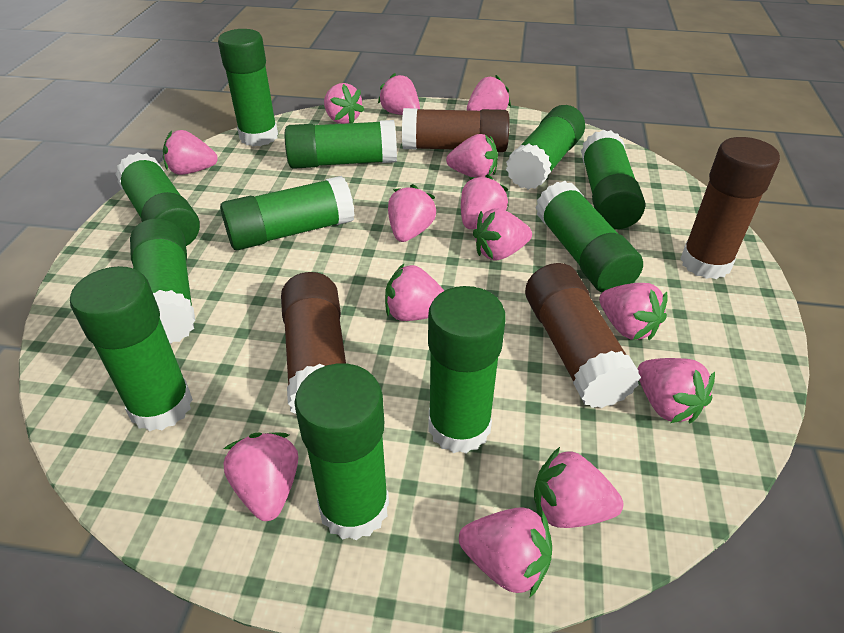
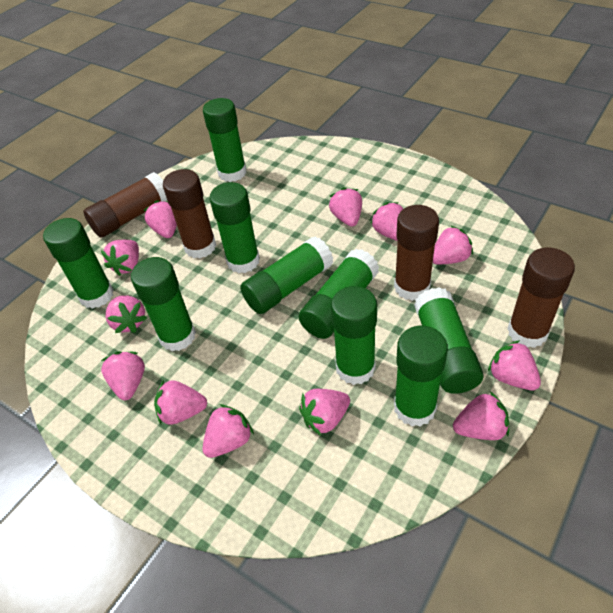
green glue stick: [70,266,193,431] [115,153,200,246] [130,218,195,344] [218,29,278,146] [220,176,355,250] [285,120,397,169] [294,363,389,540] [428,286,506,453] [506,105,585,190] [535,181,643,293] [581,130,645,229] = 11 -> [43,218,114,309] [131,257,196,351] [203,98,247,182] [209,182,260,273] [240,236,333,314] [299,249,379,339] [331,286,377,385] [394,326,448,427] [414,287,484,394] = 9
pink strawberry: [163,130,218,175] [223,432,298,521] [324,83,364,124] [378,73,420,115] [385,264,444,321] [388,184,437,242] [446,134,498,178] [459,507,552,597] [461,174,509,229] [467,75,511,111] [473,208,532,260] [534,447,623,528] [599,283,668,340] [638,358,715,423] = 14 -> [101,240,139,276] [101,352,145,400] [106,295,147,333] [144,200,177,238] [154,380,207,425] [203,404,254,458] [299,389,350,436] [329,187,362,227] [370,202,403,241] [433,225,473,264] [453,391,509,440] [488,340,541,390] = 12

